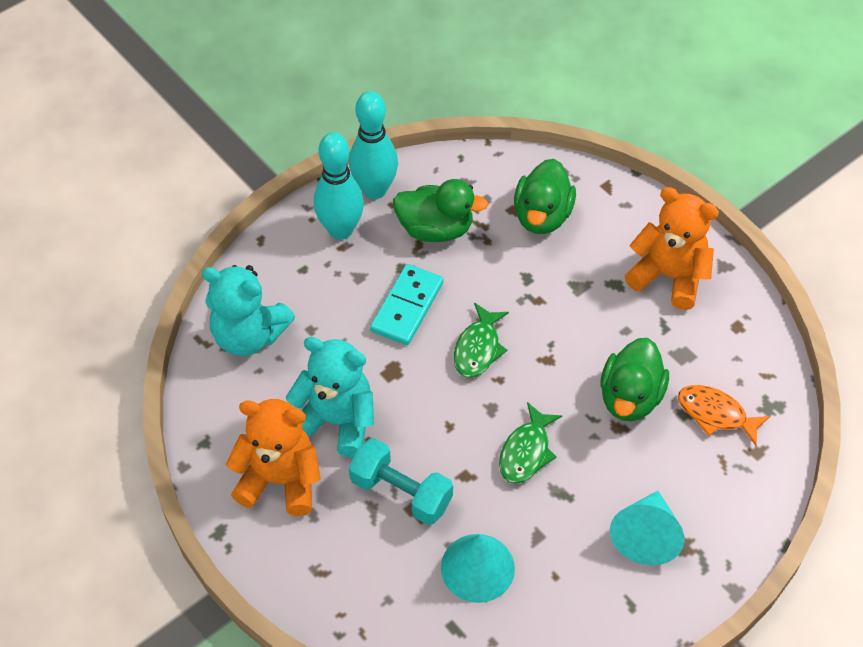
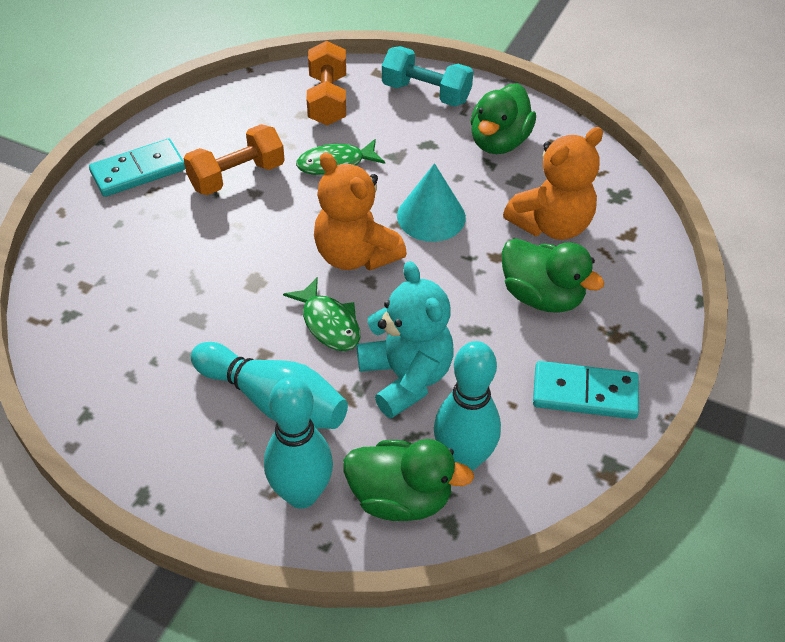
orange dumbbell: none = 0 -> [183,124,285,195] [307,41,346,125] = 2
orange fish: [678,385,770,446] = 1 -> none = 0
turquoise bowling pin: [314,132,364,240] [349,91,398,199] = 2 -> [191,342,348,429] [264,377,333,509] [434,341,501,471] = 3
turquoise cone: [441,534,515,603] [610,491,684,565] = 2 -> [397,163,466,242] = 1
turquoise domino: [370,264,444,345] = 1 -> [89,139,185,197] [533,361,639,419] = 2
turquoise teddy bear: [202,265,295,356] [286,337,374,458] = 2 -> [357,261,454,419] = 1

